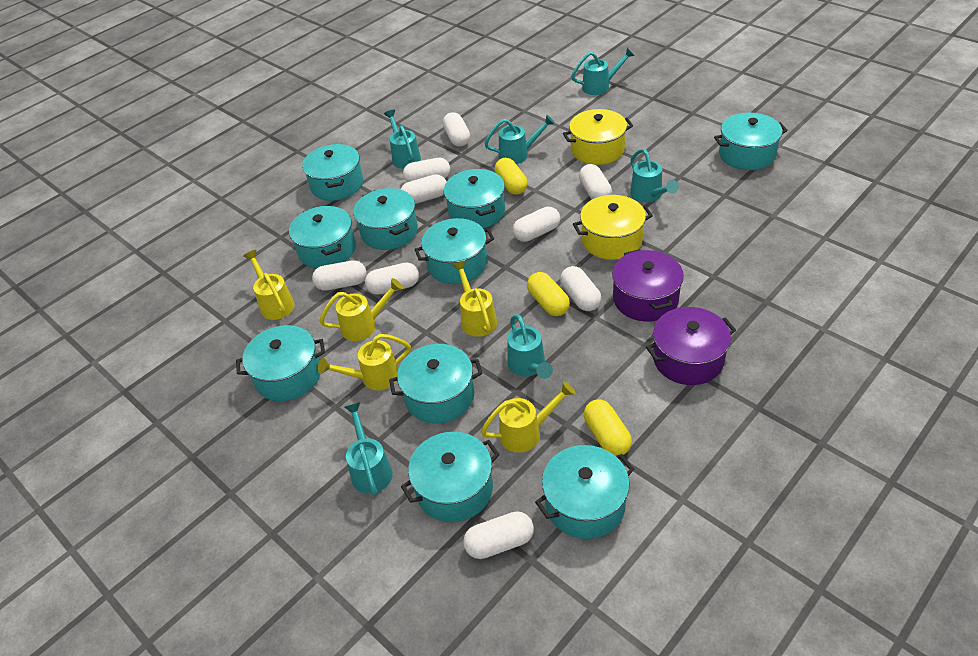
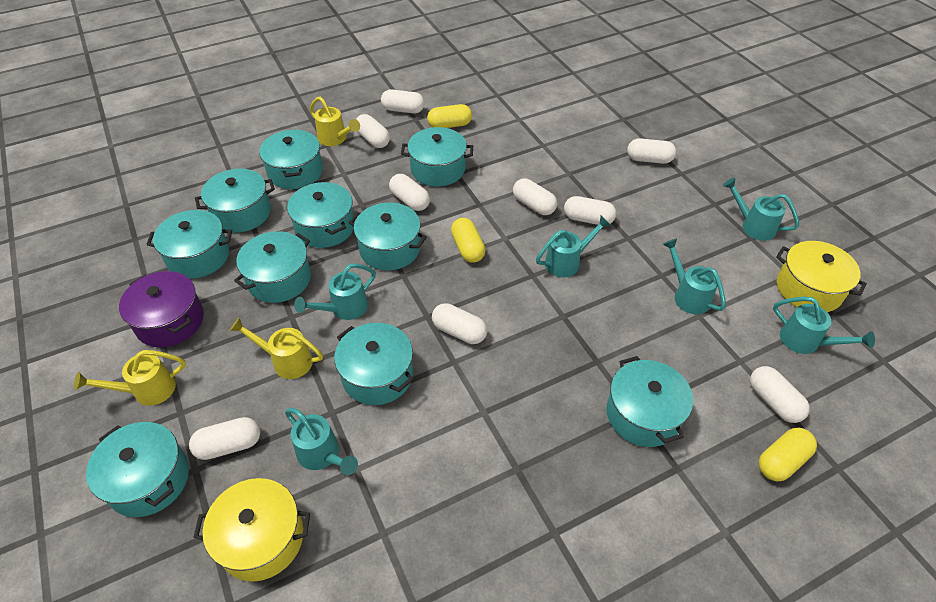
purple pot: [612,249,684,322] [646,307,736,385] = 2 -> [119,271,204,347] = 1
yellow watering can: [243,250,295,320] [318,334,411,391] [319,278,403,341] [452,261,497,337] [481,381,576,453] = 5 -> [74,350,186,406] [229,317,323,379] [310,97,360,146] = 3

